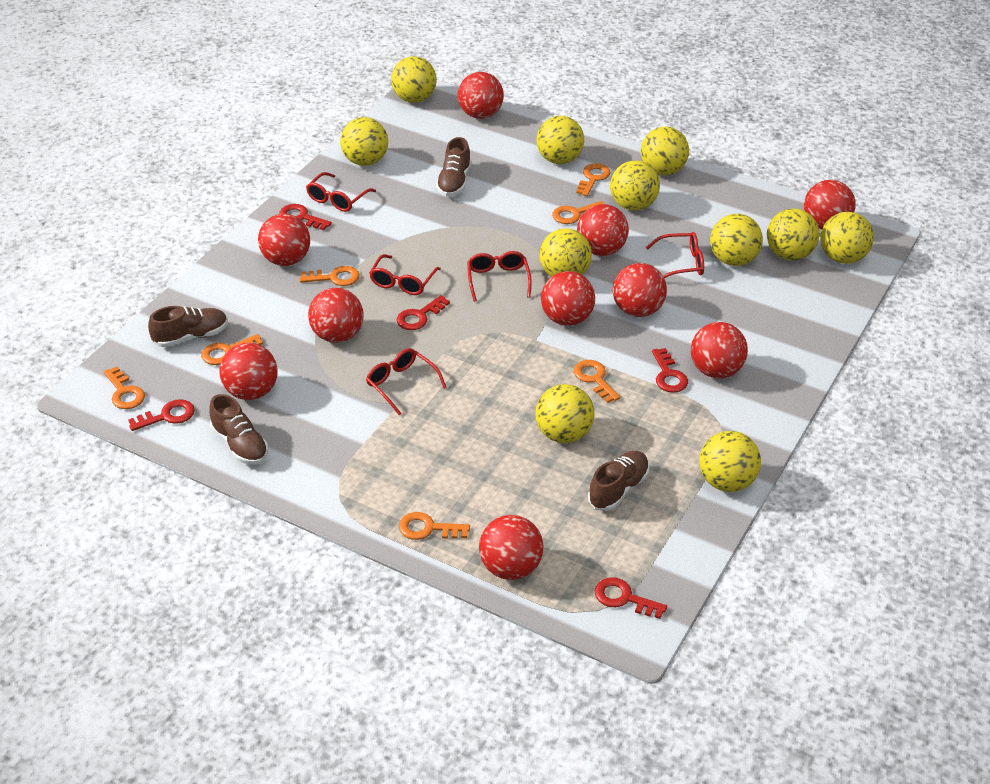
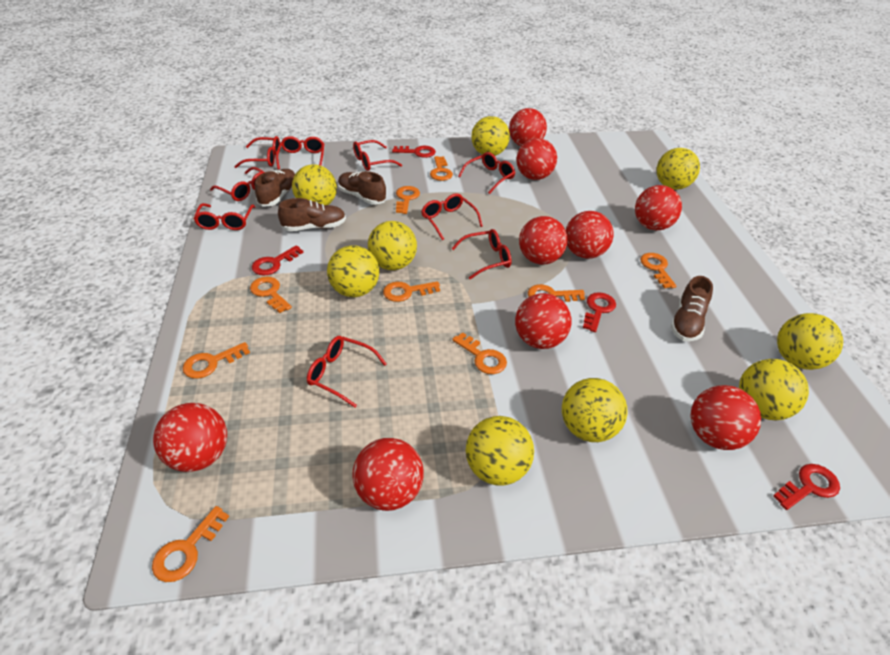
orange key: [104,367,145,409] [201,334,263,365] [299,266,360,286] [399,512,470,540] [552,201,604,224] [573,360,620,403] [576,163,611,196] = 7 -> [152,506,229,582] [183,342,250,379] [250,277,292,313] [383,281,440,302] [396,186,420,214] [430,156,453,181] [452,332,507,374] [528,284,585,302] [640,253,676,288] = 9
red ball: [219,343,278,400] [258,214,310,266] [308,288,364,343] [458,72,504,119] [479,515,543,580] [541,271,595,326] [577,204,629,256] [613,263,667,317] [691,322,748,378] [804,180,856,230] = 10 -> [153,403,227,472] [352,438,424,511] [509,108,547,146] [515,293,571,349] [517,138,557,180] [519,216,568,264] [566,211,614,259] [635,185,682,230] [690,385,761,450] = 9
red glasses: [306,172,376,212] [366,348,447,415] [369,254,441,295] [467,251,532,302] [646,232,704,278] = 5 -> [193,203,255,230] [210,167,265,201] [234,136,280,168] [276,136,324,170] [307,336,387,407] [353,140,402,171] [421,193,483,240] [451,229,512,279] [458,152,515,194] = 9
red key: [128,399,195,431] [279,204,332,230] [396,295,450,330] [594,577,667,619] [652,348,688,393] = 5 -> [252,245,303,276] [392,146,436,158] [583,292,616,332] [773,464,840,510] = 4
yellow ball: [340,117,388,166] [391,56,437,103] [535,384,595,443] [536,116,584,164] [539,228,592,277] [610,161,660,211] [641,127,689,175] [699,431,761,492] [710,214,763,266] [767,208,819,260] [820,212,874,264] = 11 -> [292,164,337,205] [327,245,379,297] [368,221,417,270] [466,416,534,485] [471,116,510,156] [562,378,627,442] [657,148,700,190] [739,359,809,420] [777,313,843,370] = 9

